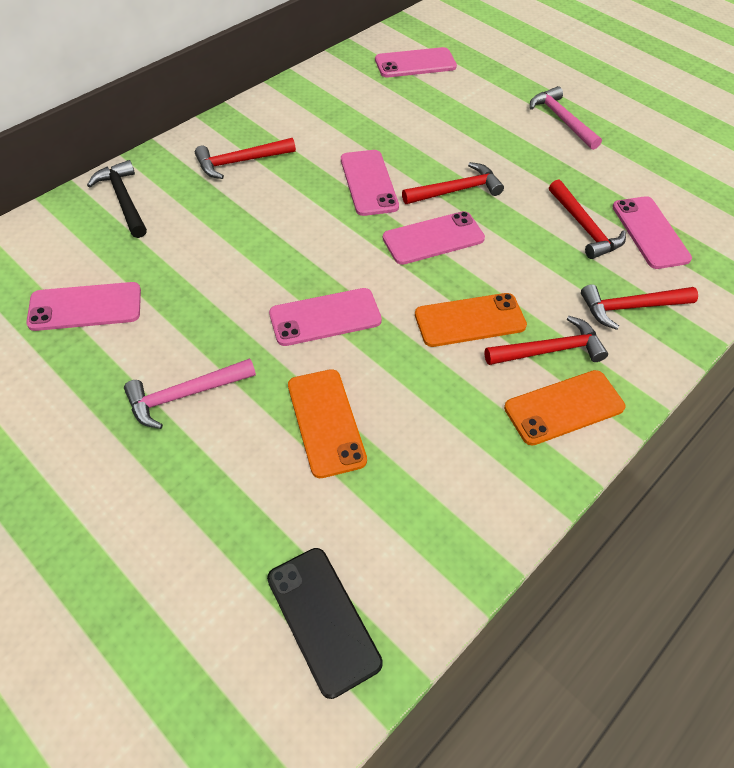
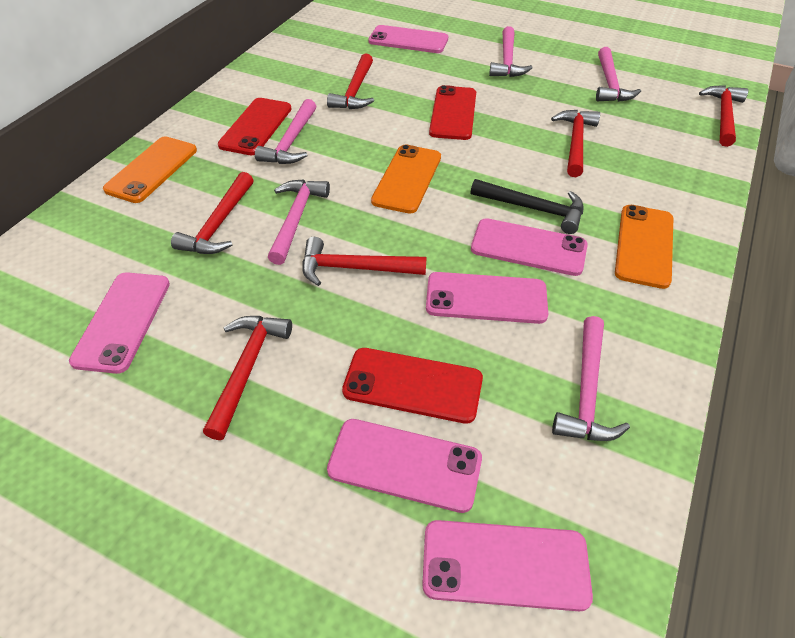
black phone: [267,548,383,699] = 1 -> none = 0
pink hammer: [124,358,256,429] [530,86,602,150] = 2 -> [255,99,316,164] [268,179,330,265] [489,26,532,77] [552,316,630,441] [596,47,641,102] = 5
red hammer: [195,138,296,179] [402,162,504,204] [484,316,608,365] [549,179,626,259] [581,284,698,330] = 5 -> [171,172,253,254] [203,316,292,440] [302,237,427,286] [327,54,374,109] [551,110,600,177] [699,85,748,147] = 6
red phone: none = 0 -> [218,98,292,155] [342,348,483,424] [429,85,476,140] = 3

